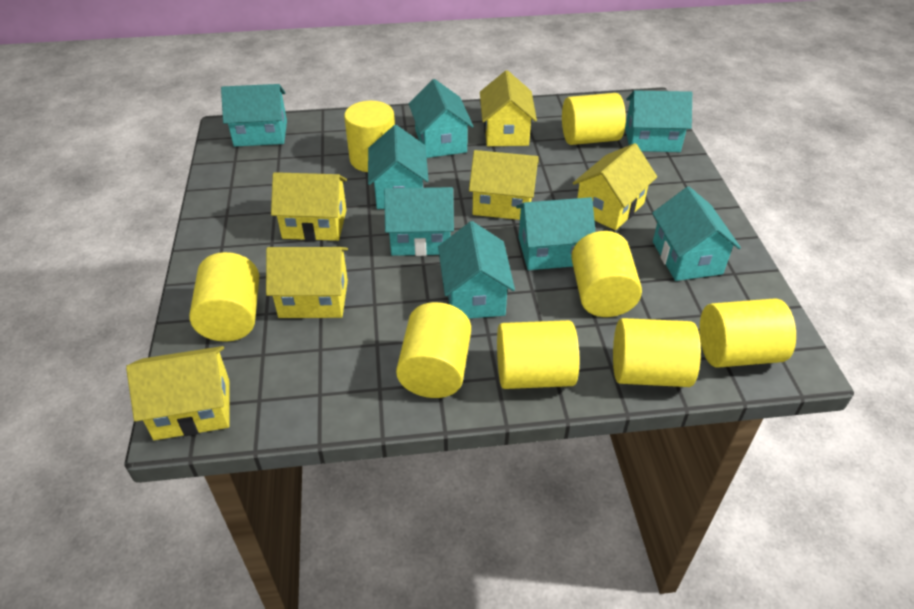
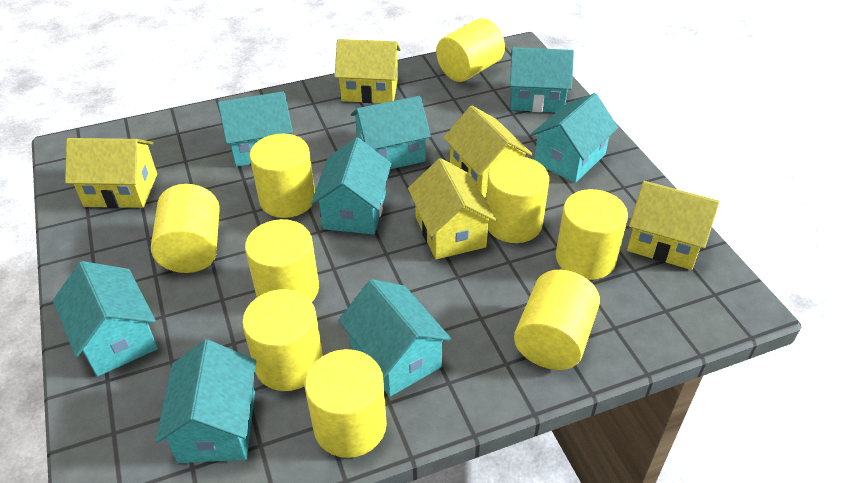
yellow cylinder: [189,252,259,342] [344,101,395,172] [396,302,471,398] [497,320,579,389] [562,93,626,145] [571,231,642,317] [613,318,701,387] [699,298,796,368] = 8 -> [151,184,220,273] [242,289,323,391] [245,219,319,302] [250,134,315,218] [305,349,387,458] [436,18,505,82] [486,156,549,243] [514,270,600,370] [556,189,628,280] = 9
yellow house: [126,346,229,440] [266,247,348,318] [271,172,347,241] [469,150,539,220] [480,70,537,146] [573,143,657,230] = 6 -> [65,138,157,208] [335,39,401,103] [408,158,497,260] [443,105,533,198] [627,181,720,270] = 5

